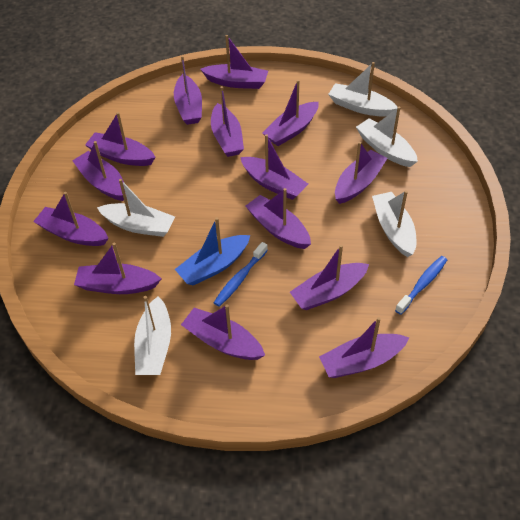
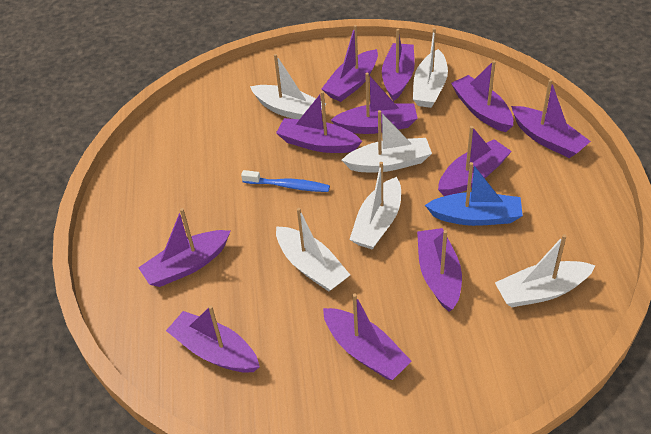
blue toothbrush: [214,242,268,307] [395,256,447,315] = 2 -> [241,170,330,192] = 1
purple boat: [33,192,109,246] [72,141,126,201] [74,242,161,294] [85,112,156,166] [174,56,202,125] [181,304,265,360] [200,35,268,89] [211,86,244,157] [240,134,308,200] [246,188,311,249] [262,80,319,146] [290,245,369,310] [319,317,409,378] [335,142,387,204] = 14 -> [138,208,230,287] [166,305,260,373] [276,91,362,153] [322,25,378,102] [323,293,412,380] [331,73,418,134] [382,29,415,101] [417,228,462,312] [438,126,512,196] [451,61,513,132] [511,80,591,158] = 11
white boat: [97,179,175,237] [134,296,171,375] [328,62,398,117] [356,107,418,167] [372,190,416,257] = 5 -> [250,54,326,119] [276,208,350,292] [342,110,432,173] [349,162,401,250] [413,28,448,108] [495,234,596,307] = 6

